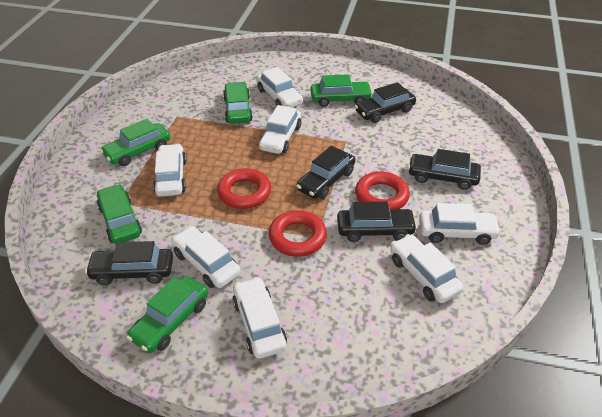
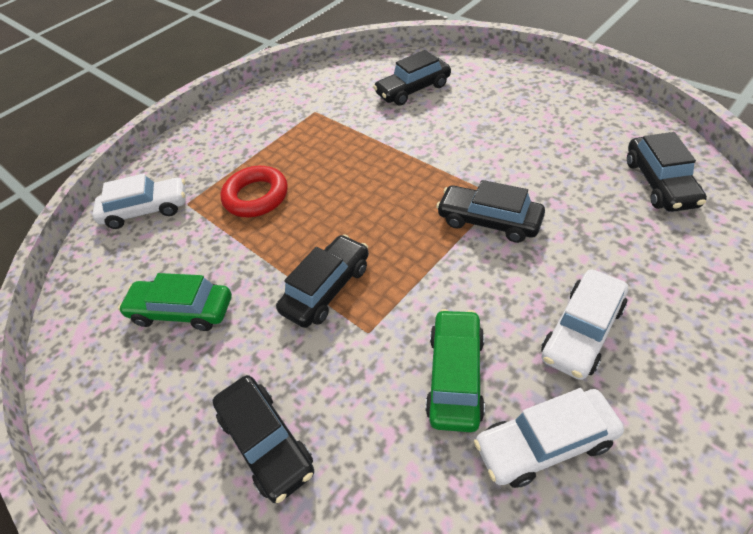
green car: [96,184,142,244] [100,119,170,166] [127,276,208,353] [223,82,253,124] [311,74,373,107] = 5 -> [118,273,232,331] [425,309,485,432] = 2
red ring: [217,168,271,209] [269,210,327,257] [355,171,410,209] = 3 -> [220,166,288,217] = 1
white car: [153,144,187,197] [171,226,241,288] [232,277,287,359] [256,67,303,108] [259,105,301,154] [390,234,463,303] [419,203,501,245] = 7 -> [92,174,186,229] [474,388,624,488] [541,269,628,380] = 3

